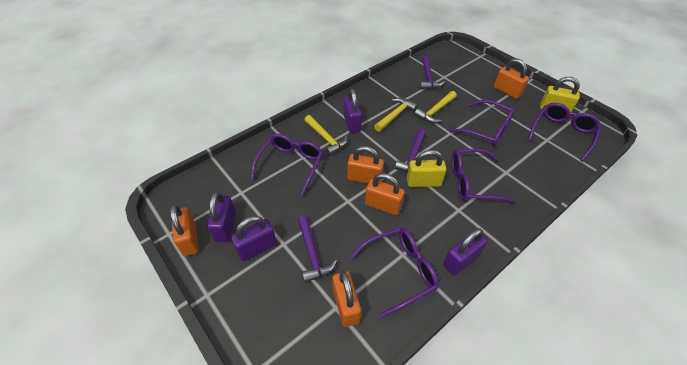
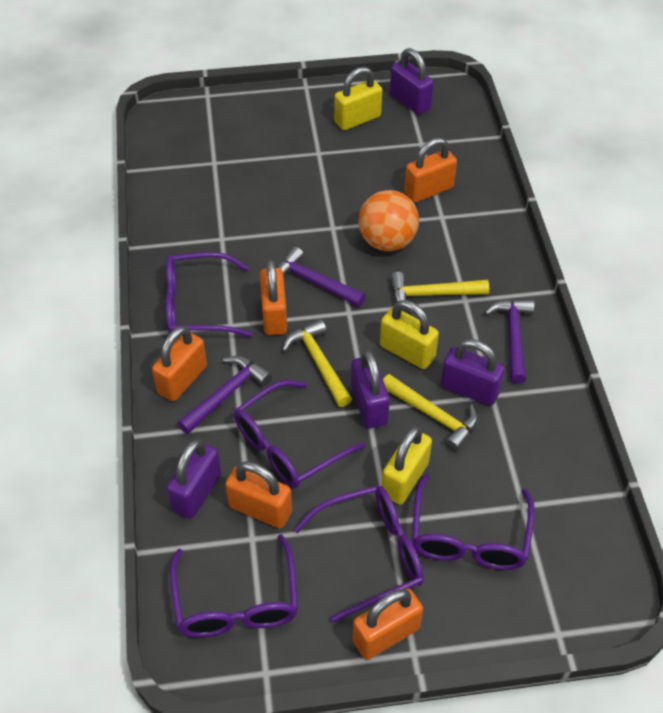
orange ball: none = 0 -> [358,190,419,251] = 1
yellow padlock: [407,150,447,187] [540,77,580,112] = 2 -> [334,67,382,130] [380,300,439,369] [382,426,432,505] = 3

